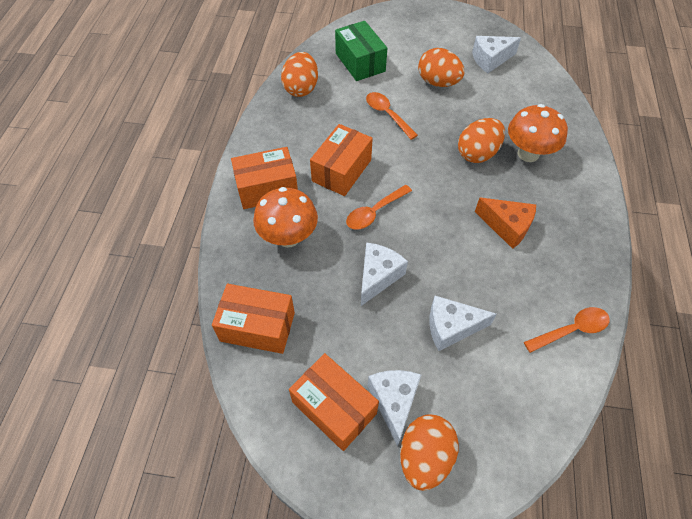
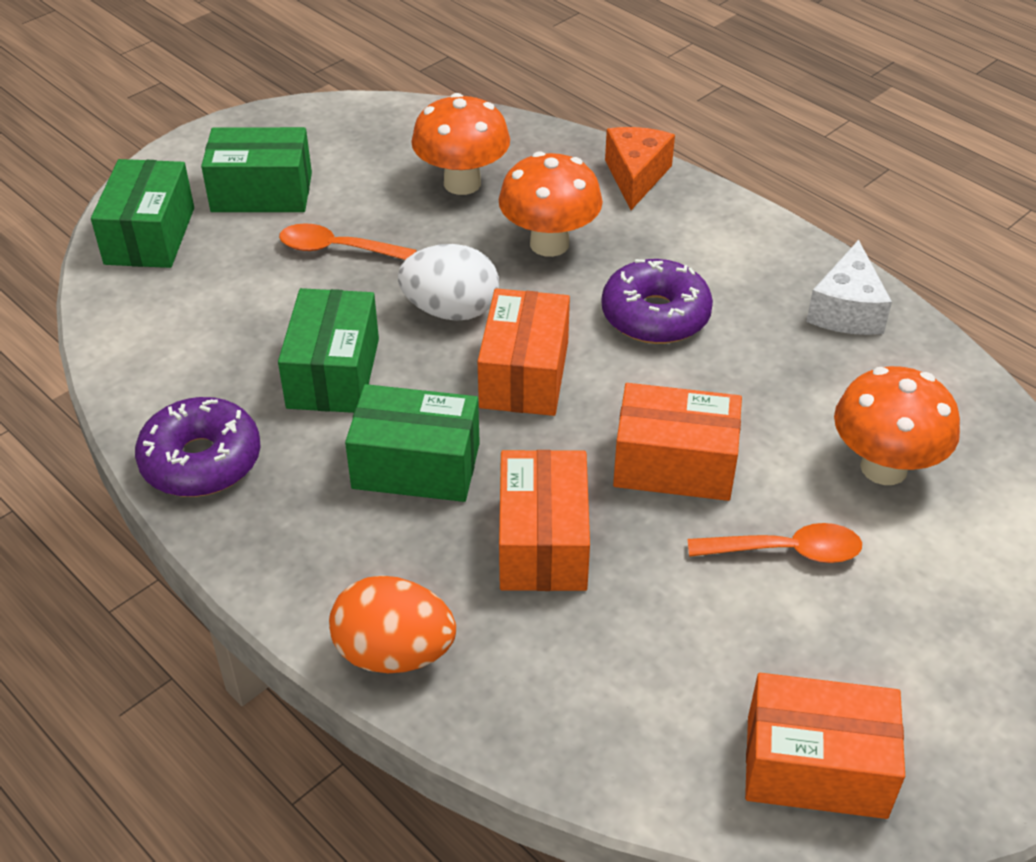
green box: [335,21,387,81] = 1 -> [91,159,194,268] [201,127,312,212] [278,288,379,413] [345,384,480,502] = 4
orange egg: [281,52,318,97] [400,414,459,491] [418,48,464,87] [458,118,505,163] = 4 -> [329,576,456,673] = 1
orange mushroom: [253,187,318,248] [508,104,568,162] = 2 -> [411,93,510,195] [499,151,603,257] [834,366,960,485] = 3
orange spoon: [346,185,412,230] [366,92,418,140] [524,307,610,353] = 3 -> [279,223,417,260] [688,523,862,563] = 2
purple donut: none = 0 -> [135,397,261,497] [602,259,713,344] = 2
white cheese: [361,242,408,306] [368,370,421,447] [429,296,497,351] [472,36,521,73] = 4 -> [806,240,892,335] = 1
white egg: none = 0 -> [398,244,499,321] = 1

